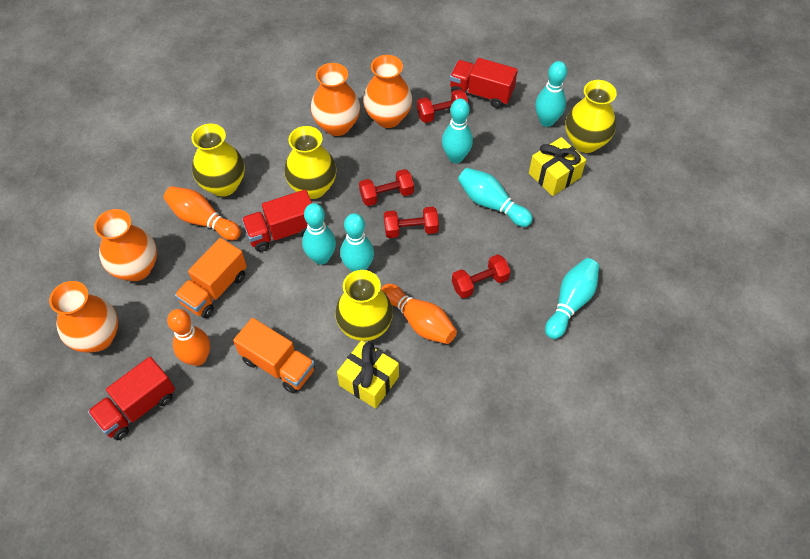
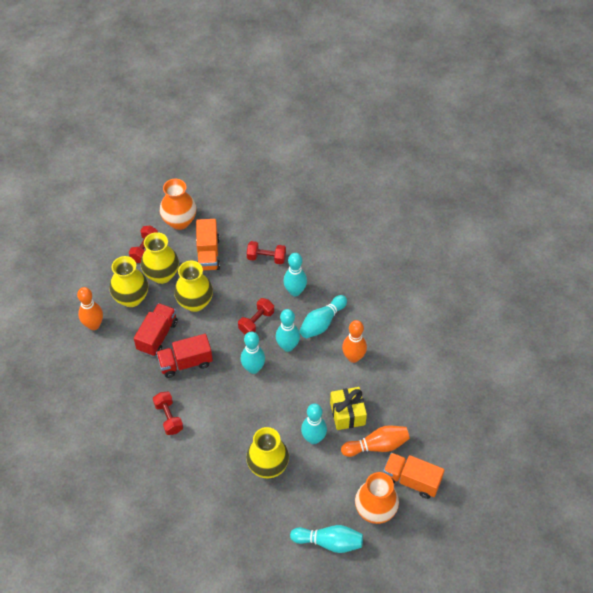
orange vase: [49,281,118,353] [94,209,157,281] [311,63,360,136] [363,55,412,128] = 4 -> [160,179,197,230] [355,472,399,524] = 2
red truck: [88,357,175,440] [242,190,312,252] [450,58,518,108] = 3 -> [134,303,178,356] [156,334,213,378] = 2
yellow gift: [337,340,399,409] [529,137,586,196] = 2 -> [330,387,367,430] = 1

